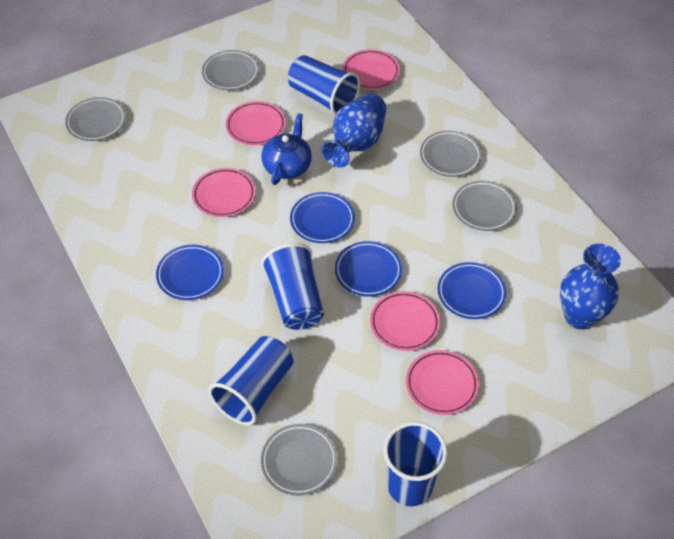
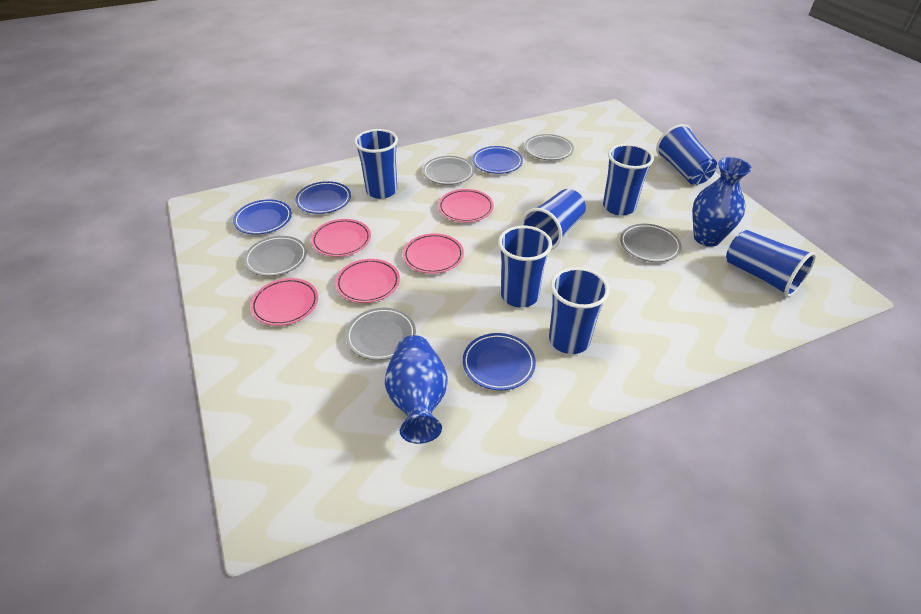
blue cup: [208,336,293,426] [261,243,324,330] [288,55,360,115] [384,422,447,506] = 4 -> [354,129,398,199] [498,226,552,307] [521,189,586,250] [549,267,610,354] [603,144,654,216] [656,124,717,185] [726,230,816,297] = 7
blue teapot: [261,113,312,185] = 1 -> none = 0

